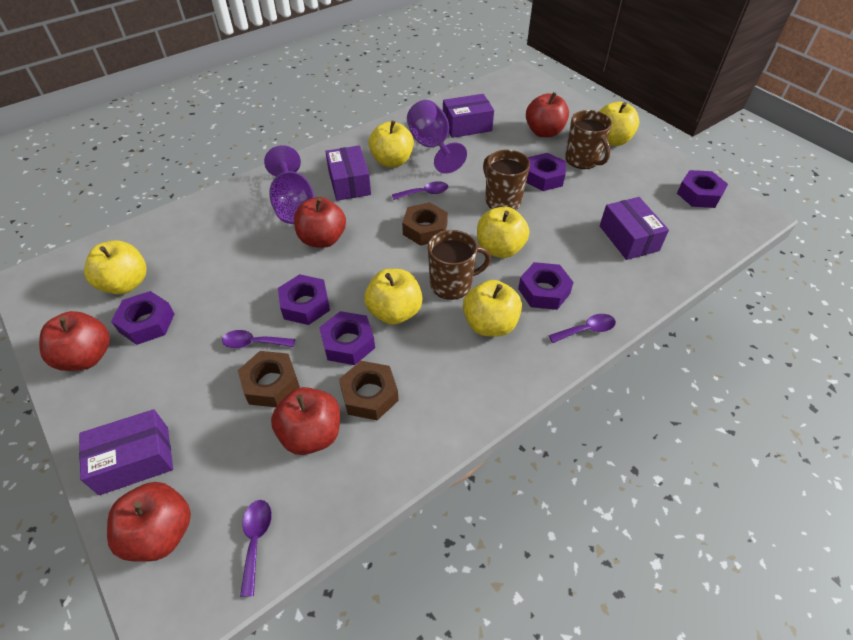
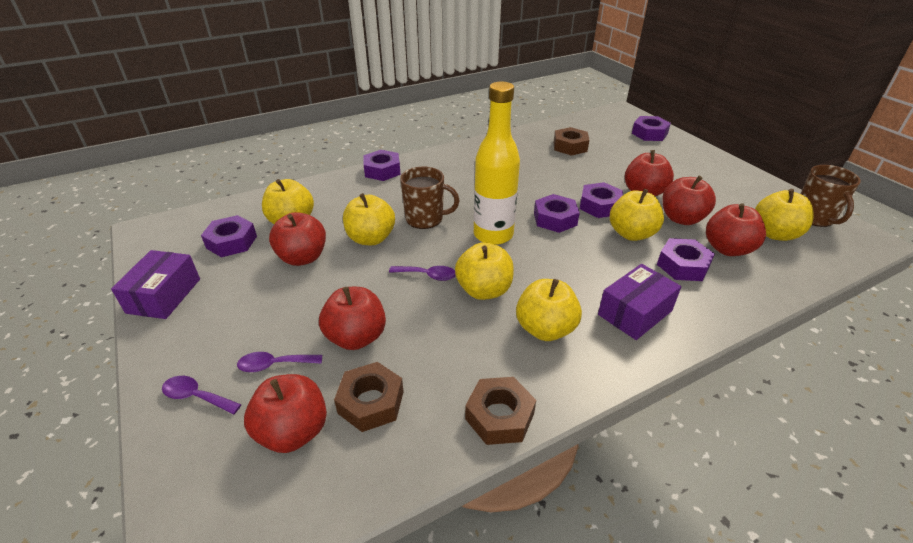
brown mug: [428,230,491,300] [483,150,530,210] [565,110,612,169] = 3 -> [400,167,460,229] [801,165,861,227] = 2
purple box: [79,409,173,495] [325,145,371,201] [443,94,494,138] [600,197,669,260] = 4 -> [111,250,200,319] [598,264,681,340] = 2
purple goblet: [264,145,315,224] [407,100,467,174] = 2 -> none = 0
purple spoon: [222,330,295,348] [240,500,272,597] [392,181,448,200] [548,314,616,343] = 4 -> [162,376,242,415] [237,352,322,372] [389,266,456,281] = 3
red apple: [39,311,110,371] [107,482,191,562] [271,387,340,455] [294,197,346,248] [526,92,569,137] = 5 -> [244,374,327,453] [269,212,326,266] [319,287,386,350] [625,150,674,196] [662,176,716,225] [706,203,766,256] = 6
yellow bottle: none = 0 -> [474,82,520,245] = 1

